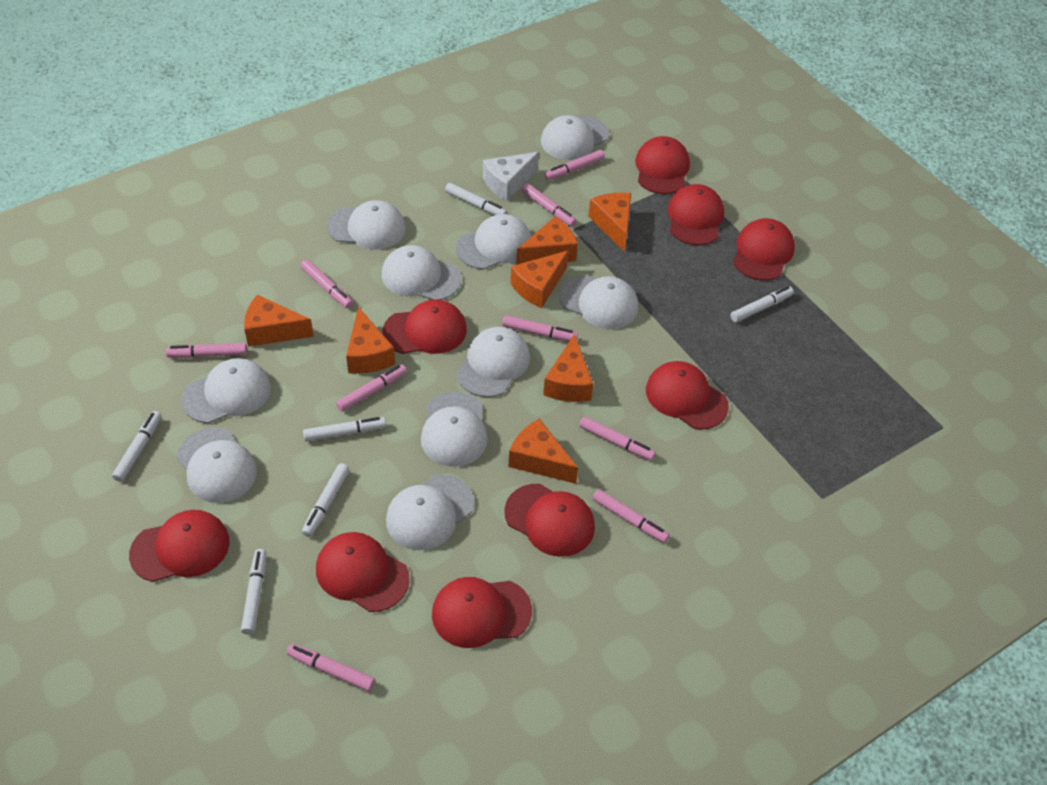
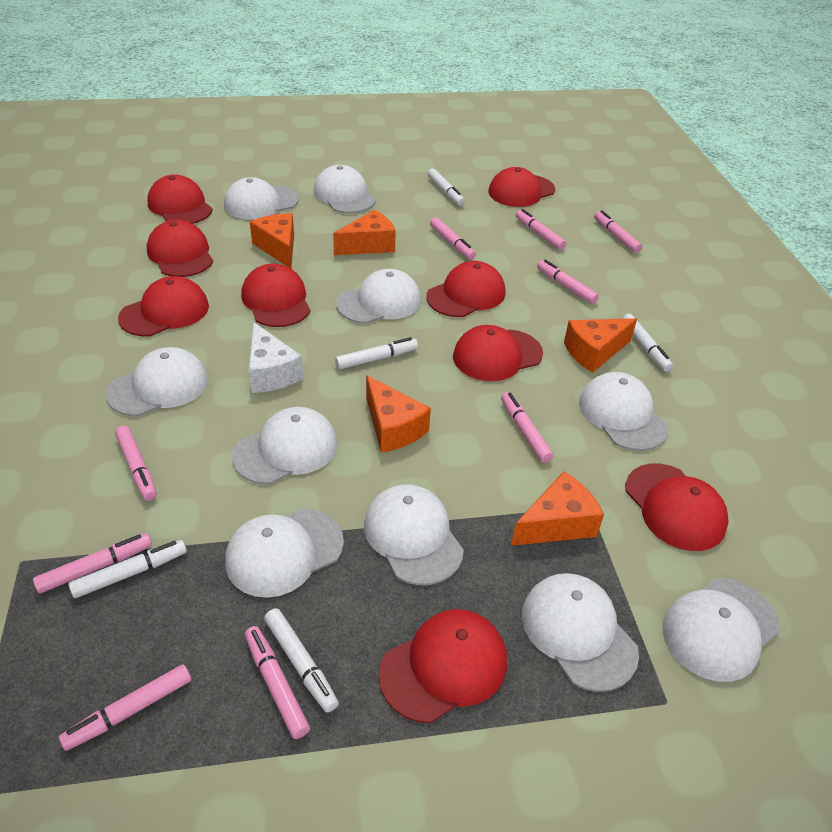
orange cheese: [244,295,314,347] [346,307,395,374] [508,418,578,484] [511,250,569,308] [516,217,578,265] [543,334,593,402] [588,193,631,252] = 7 -> [250,213,294,268] [333,210,396,255] [366,375,431,453] [511,471,604,546] [564,318,637,373] = 5
white marker: [112,411,162,482] [241,549,266,635] [302,463,350,537] [303,417,386,442] [445,183,507,215] [731,286,794,322] = 6 -> [68,540,187,598] [264,608,339,713] [335,337,418,369] [428,168,465,206] [622,314,673,372] = 5

